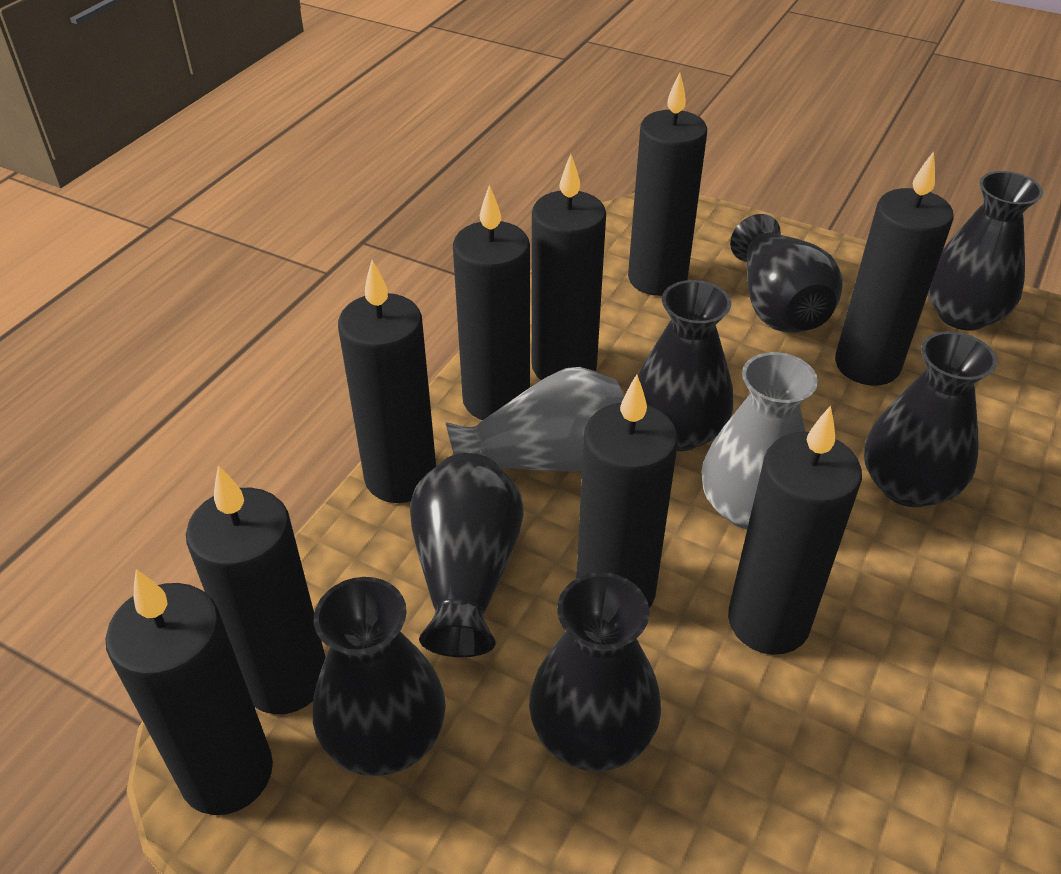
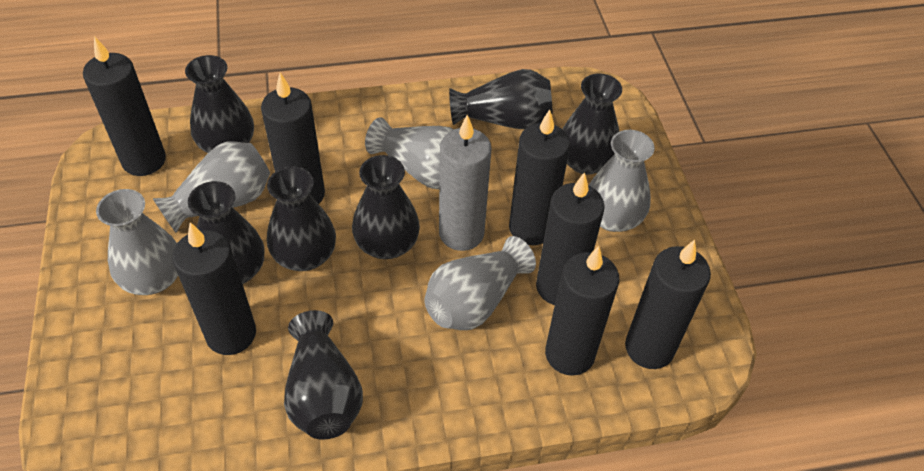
black candle: [105,569,273,815] [186,465,326,714] [338,260,436,503] [453,185,530,420] [532,154,606,380] [576,375,678,608] [628,72,707,296] [728,406,862,655] [835,151,954,385] = 9 -> [83,36,166,176] [172,222,256,355] [261,73,325,204] [509,110,570,245] [536,172,605,305] [545,246,619,376] [625,240,711,369] = 7
grey candle: none = 0 -> [439,115,491,251] = 1
grey vase: [446,367,624,471] [701,352,818,529] = 2 -> [96,189,178,295] [152,141,270,233] [365,117,454,189] [424,236,536,330] [589,130,655,232] = 5

